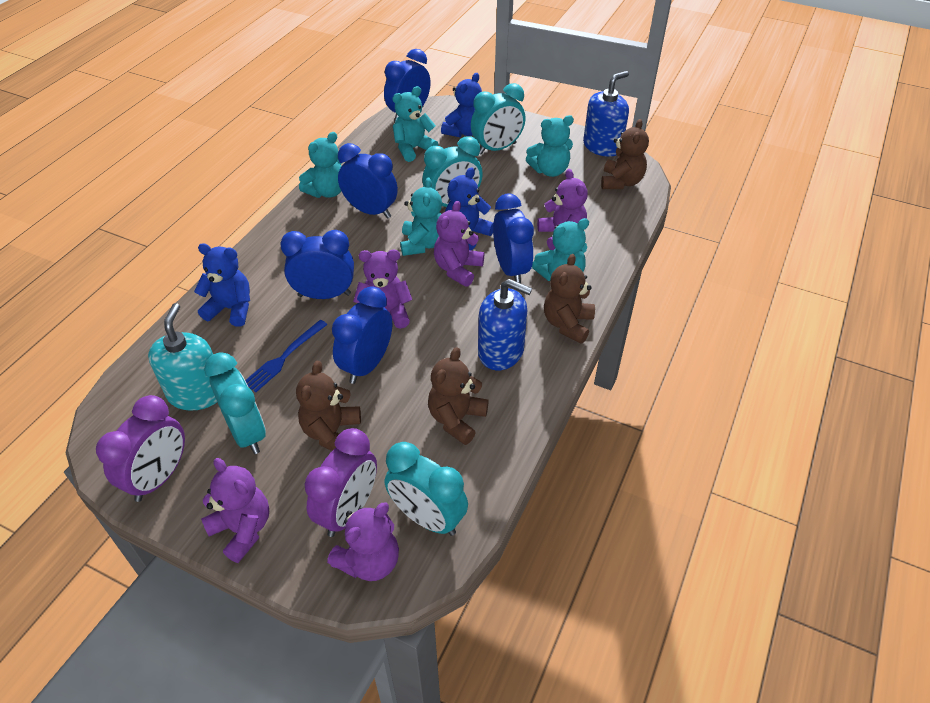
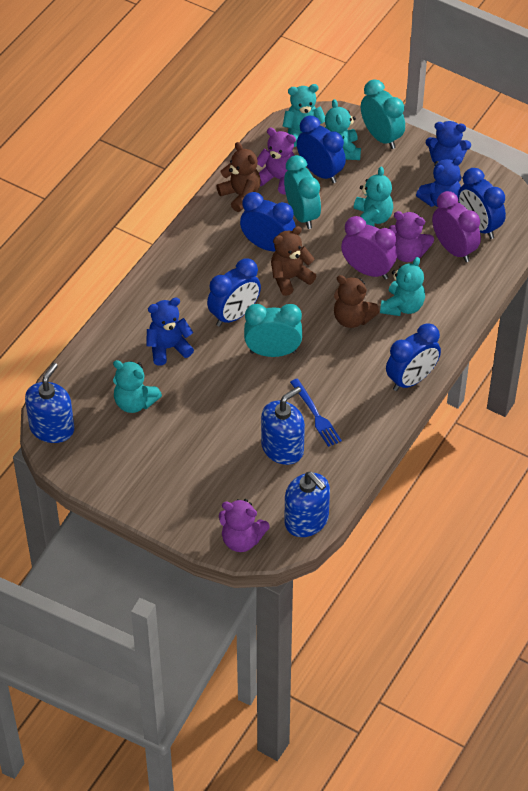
blue soap dispenser: [478,279,532,370] [583,71,629,157] = 2 -> [25,363,74,443] [261,387,305,465] [284,472,330,537] = 3
brown teddy bear: [296,361,361,451] [428,347,489,445] [544,254,595,344] [601,119,649,189] = 4 -> [217,142,261,212] [271,226,316,296] [334,275,379,328] = 3
purple teddy bear: [201,458,269,563] [327,503,399,581] [353,249,412,329] [434,201,484,287] [537,169,588,250] = 5 -> [219,499,270,552] [257,128,296,195] [389,211,434,262] = 3
turquoise clock: [204,352,266,454] [385,442,468,536] [422,136,483,207] [471,83,526,155] = 4 -> [244,304,302,357] [284,155,321,229] [361,79,405,149] = 3
turquoise soap dispenser: [148,303,217,411] = 1 -> none = 0

